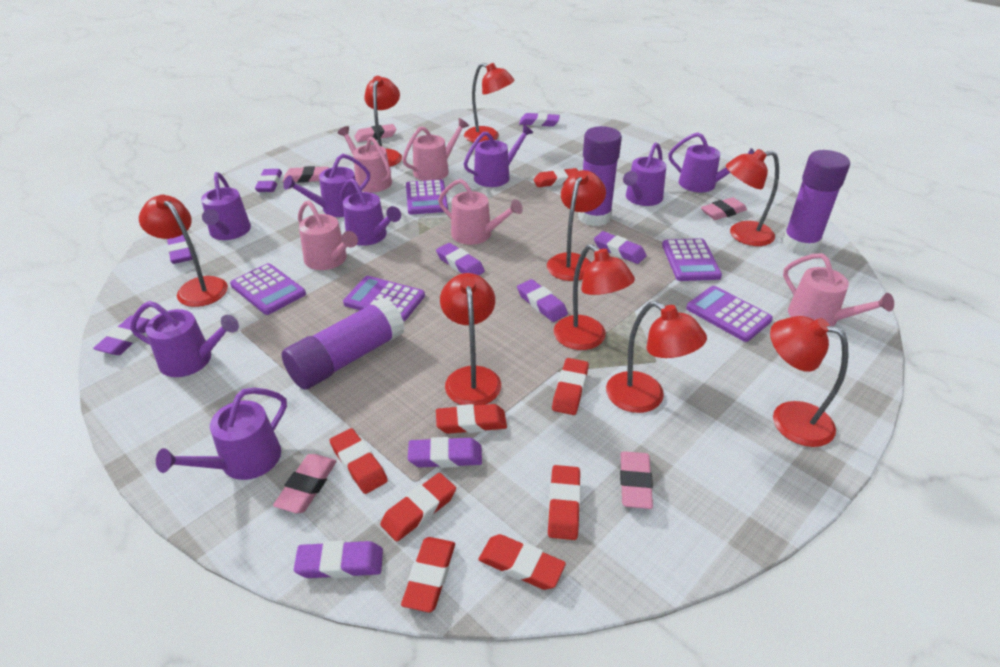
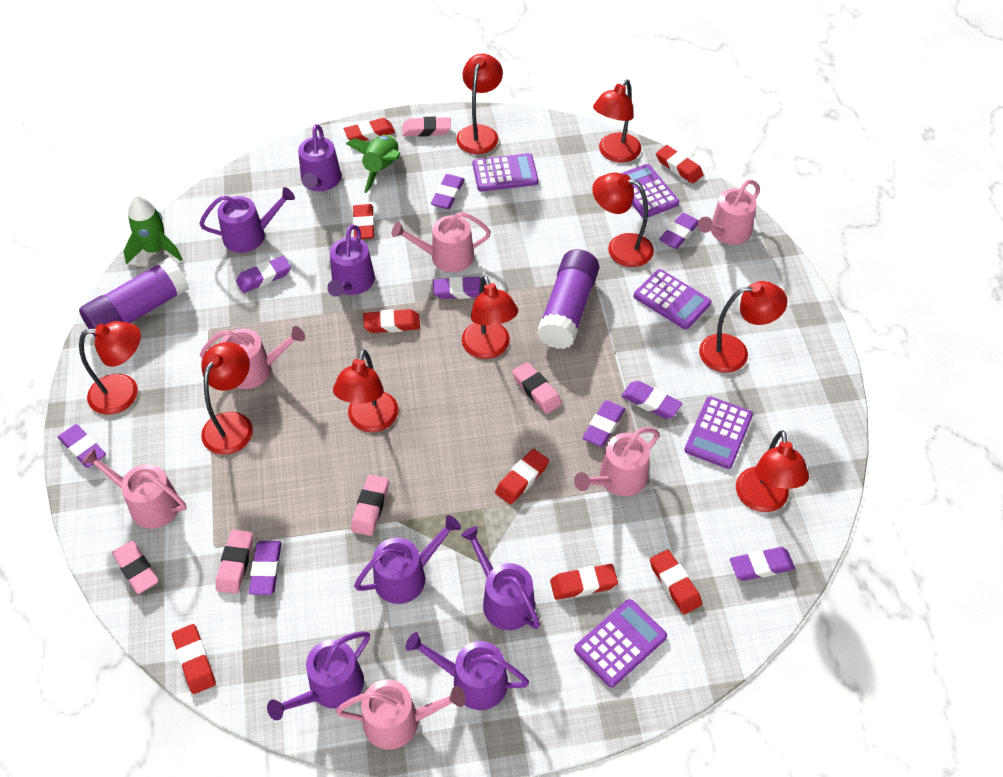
green rocket: none = 0 -> [124,195,183,264] [346,135,401,193] = 2
pink watering can: [298,200,358,270] [337,126,392,192] [402,118,469,181] [438,179,523,245] [783,253,894,326] = 5 -> [82,449,186,529] [200,326,305,389] [336,680,466,750] [392,212,491,272] [574,427,660,496] [698,179,760,245] = 6
purple glue stick: [282,297,405,390] [578,126,622,226] [782,150,850,254] = 3 -> [79,257,189,337] [537,249,599,349] = 2
purple watering can: [130,301,239,377] [156,388,287,480] [201,172,251,240] [283,154,370,217] [340,178,401,246] [464,124,533,187] [623,142,667,206] [669,132,755,193] = 8 -> [199,187,295,253] [267,631,370,720] [298,124,341,191] [327,225,375,297] [354,515,461,604] [405,632,529,710] [461,526,540,630] = 7

